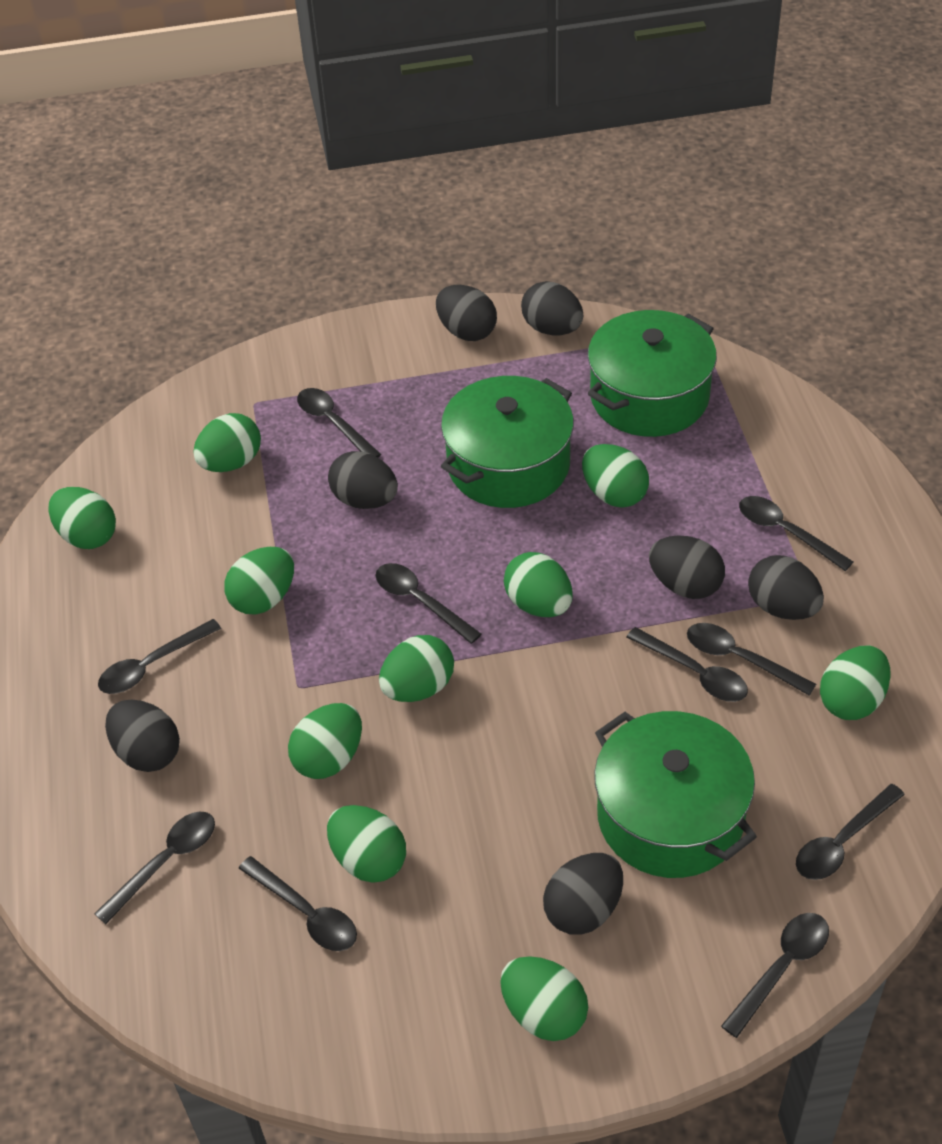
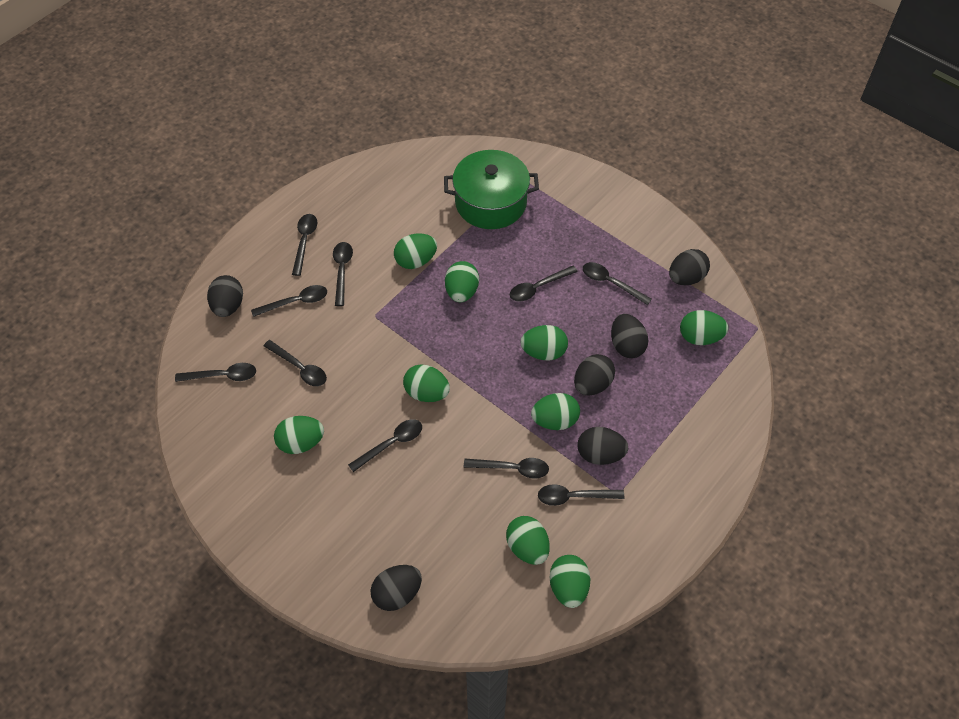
black egg: [105,699,180,772] [328,451,398,509] [436,285,497,341] [521,281,583,336] [543,853,623,935] [649,535,725,599] [748,555,824,620] = 7 -> [207,275,243,317] [370,565,422,611] [574,354,615,396] [577,427,628,465] [611,314,649,358] [669,249,710,285] = 6
green egg: [48,487,116,549] [193,413,261,472] [224,547,294,615] [288,703,362,779] [327,805,406,882] [379,635,454,702] [500,956,588,1041] [504,552,573,617] [582,444,649,507] [820,646,891,720] = 10 -> [274,416,324,454] [394,233,437,269] [403,364,450,402] [445,261,479,302] [506,516,550,565] [521,325,568,360] [531,393,580,430] [550,555,590,608] [680,310,728,345] = 9
green pot: [441,376,574,508] [588,310,717,437] [594,711,757,878] = 3 -> [444,150,539,229] = 1

